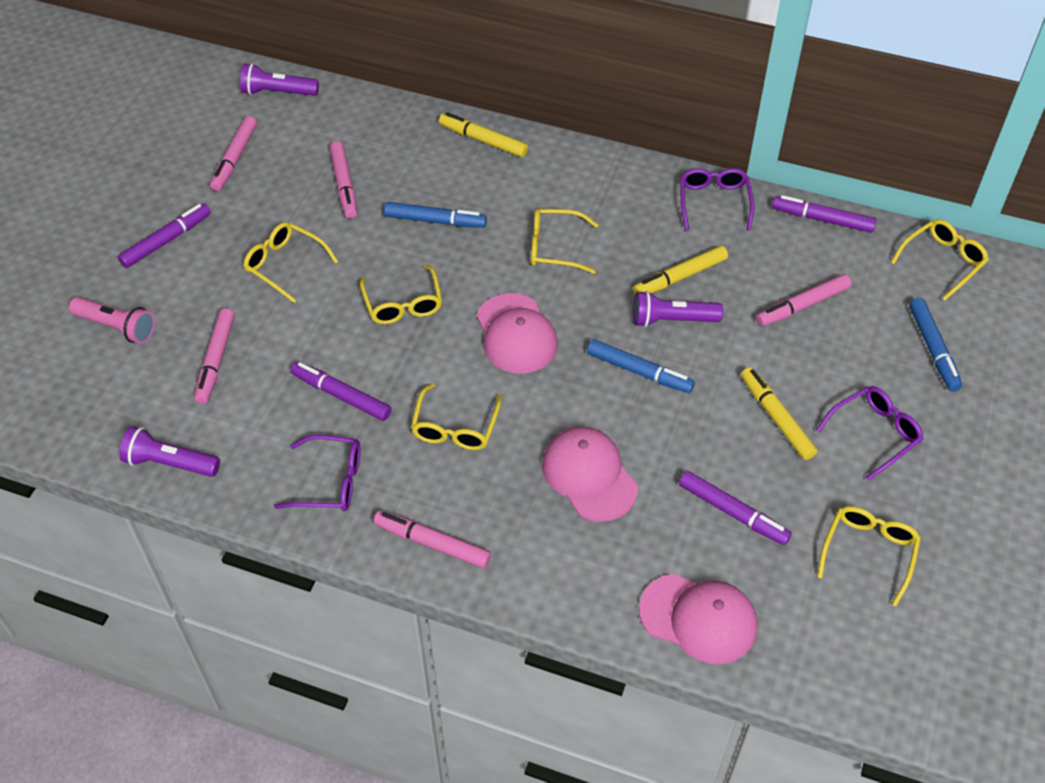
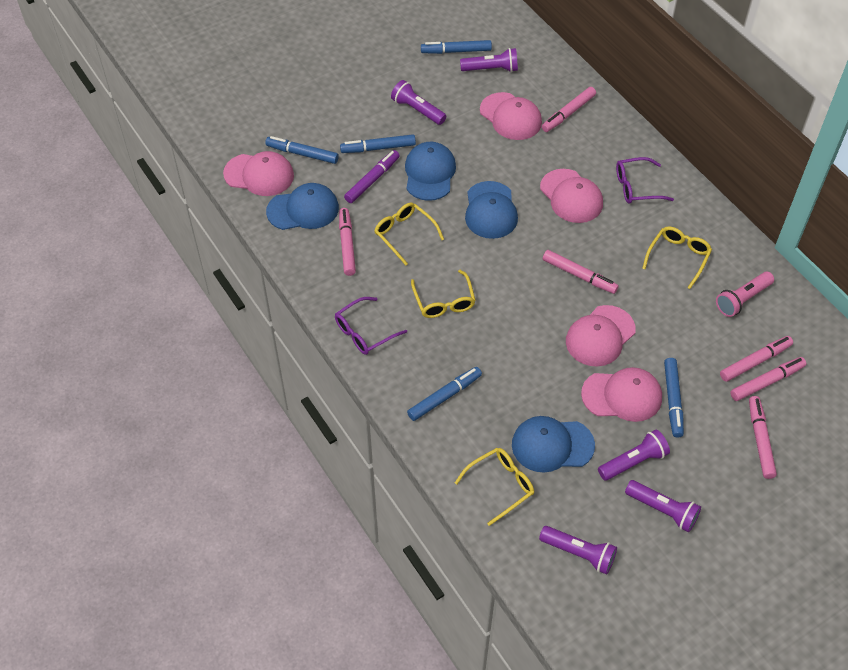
blue cap: none = 0 -> [266,183,339,230] [405,142,456,201] [465,181,518,239] [512,416,595,473] = 4
blue marker: [384,202,487,228] [587,339,695,393] [909,298,962,391] = 3 -> [265,136,339,164] [340,134,416,153] [407,367,482,421] [421,40,492,54] [664,358,684,438] = 5
pink cap: [477,293,558,374] [542,427,638,522] [639,574,758,664] = 3 -> [223,151,294,196] [480,92,542,140] [540,169,603,223] [566,305,636,367] [581,367,662,422] = 5
pink marker: [194,308,235,404] [210,116,257,191] [330,141,357,219] [374,511,491,568] [756,274,852,326] = 5 -> [339,208,356,276] [542,87,596,132] [543,250,619,294] [720,336,793,382] [730,357,806,401] [749,396,777,479] = 6
purple flashlight: [119,426,220,477] [240,63,319,96] [633,291,723,327] = 3 -> [391,80,446,125] [460,48,518,72] [539,526,617,574] [598,429,670,481] [625,480,701,532] = 5
purple glasses: [274,435,360,511] [680,168,754,230] [816,386,924,481] = 3 -> [335,297,407,355] [616,157,674,204] = 2
purple marker: [118,204,211,268] [291,361,392,421] [679,471,792,545] [772,195,877,233] = 4 -> [344,150,400,203] = 1
yellow glasses: [243,222,338,303] [360,264,442,324] [411,383,501,450] [531,209,598,274] [817,506,921,606] [891,219,989,301] = 6 -> [374,203,444,265] [411,270,476,318] [455,448,534,526] [642,226,712,289] = 4
yellow marker: [439,112,528,157] [633,246,728,295] [741,367,818,460] = 3 -> none = 0

